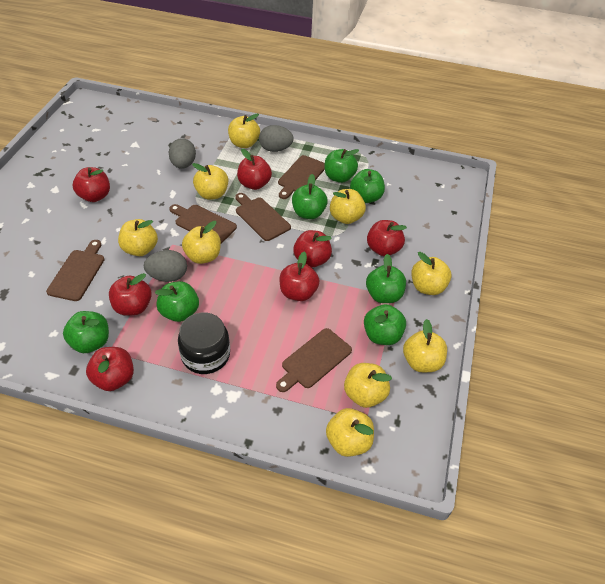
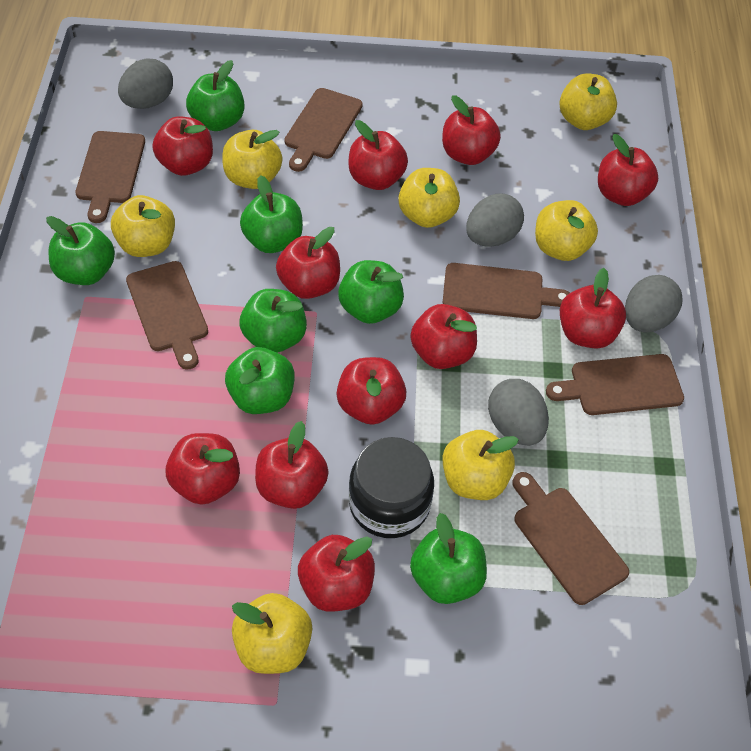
brown cutting board: [46,240,105,301] [169,204,237,244] [235,193,291,241] [276,328,352,392] [278,155,325,199] = 5 -> [75,131,145,223] [126,261,208,370] [284,88,363,172] [442,263,570,319] [512,472,629,605] [546,354,684,415] = 6
grey egg: [144,250,187,282] [168,138,196,169] [259,125,294,152] = 3 -> [118,58,173,109] [466,193,524,247] [488,379,549,446] [625,275,683,332] = 4
red apple: [73,167,110,202] [86,347,134,391] [109,273,152,316] [237,149,272,190] [280,252,320,301] [293,230,332,267] [367,220,407,256] = 7 -> [152,116,213,176] [166,433,240,505] [255,421,329,509] [276,227,340,299] [298,535,375,612] [336,357,406,425] [348,120,408,190] [410,304,477,369] [442,95,501,165] [560,268,626,349] [598,134,658,206] = 11
yellow apple: [118,219,158,256] [182,221,221,264] [192,163,228,200] [228,114,260,148] [326,408,374,457] [330,189,366,224] [344,363,392,408] [403,319,447,372] [411,252,451,295] = 9 -> [111,195,175,257] [222,130,282,189] [232,593,313,674] [398,168,460,228] [442,430,519,500] [535,200,598,261] [559,73,617,130] = 7

